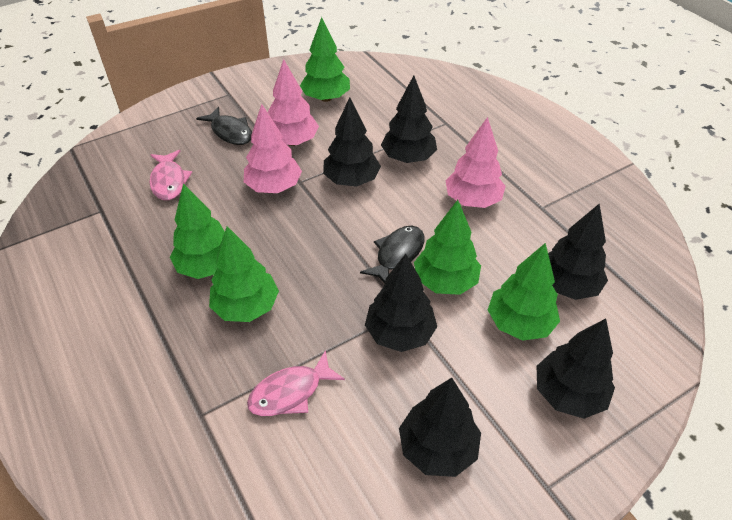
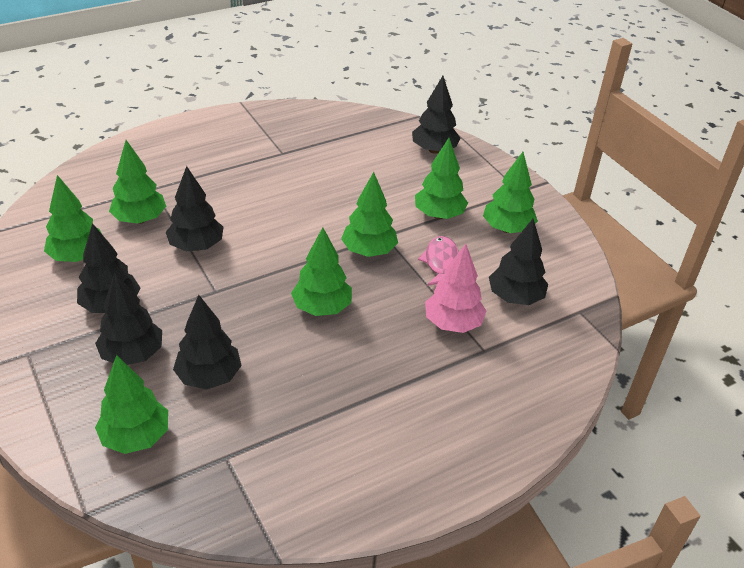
black fish: [196,107,252,145] [360,226,424,283] = 2 -> none = 0
green tree: [170,184,225,279] [209,226,279,322] [300,17,350,102] [414,200,481,295] [488,243,560,341] = 5 -> [44,175,102,262] [95,355,168,454] [109,140,166,224] [291,227,352,316] [341,172,398,257] [415,138,468,219] [483,152,538,233] = 7
pink fish: [149,150,192,200] [247,350,345,416] = 2 -> [418,236,459,286] = 1
pink tree: [244,104,302,193] [268,59,319,146] [445,117,506,208] = 3 -> [425,244,486,333] = 1

